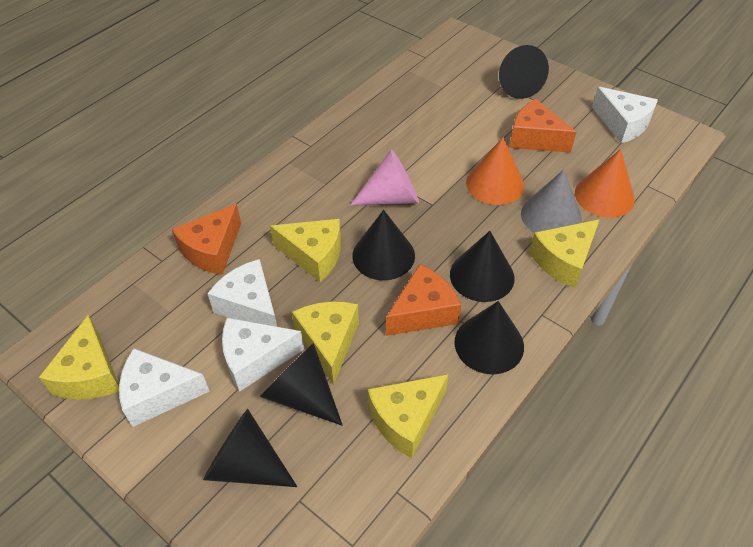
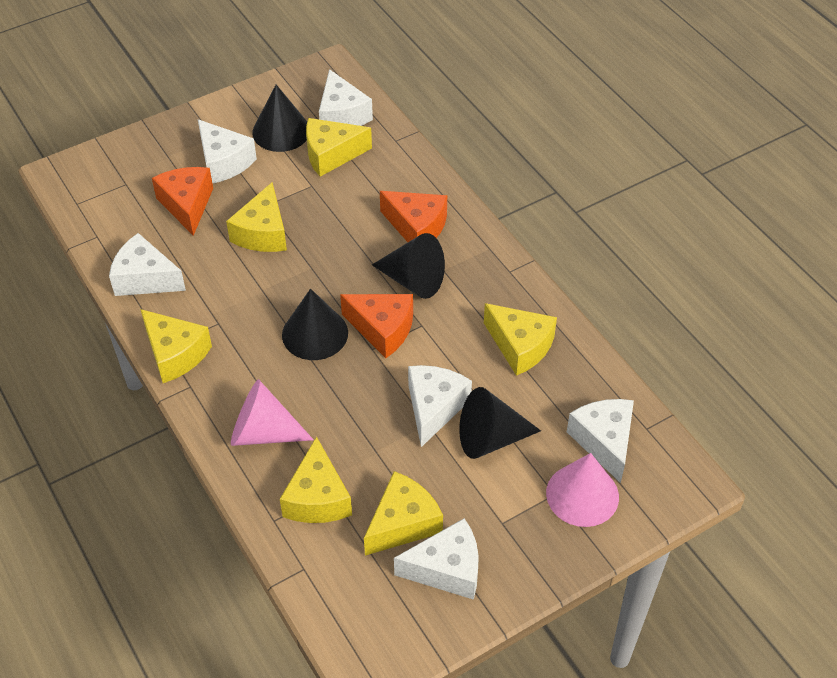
black cone: [203,409,297,487] [260,343,343,426] [352,210,415,280] [450,231,514,302] [454,301,524,374] [499,45,549,99] = 6 -> [252,85,307,152] [282,289,348,360] [372,233,445,299] [459,387,541,459] = 4
grey cone: [521,170,582,233] = 1 -> none = 0
orange cone: [466,137,524,205] [575,149,635,218] = 2 -> none = 0
pink cone: [350,150,419,206] = 1 -> [231,379,314,446] [546,453,619,527] = 2
white cheese: [119,348,210,427] [207,259,277,327] [222,318,304,392] [592,87,658,143] = 4 -> [109,233,186,296] [198,119,257,184] [319,69,373,126] [394,518,479,600] [408,365,472,447] [567,399,634,483] = 6
yellow cheese: [39,315,119,400] [270,219,341,282] [292,301,359,385] [368,374,448,458] [529,219,600,288] = 5 -> [140,309,212,383] [226,182,287,252] [280,436,352,523] [306,118,372,177] [364,471,443,556] [484,303,557,376] = 6

